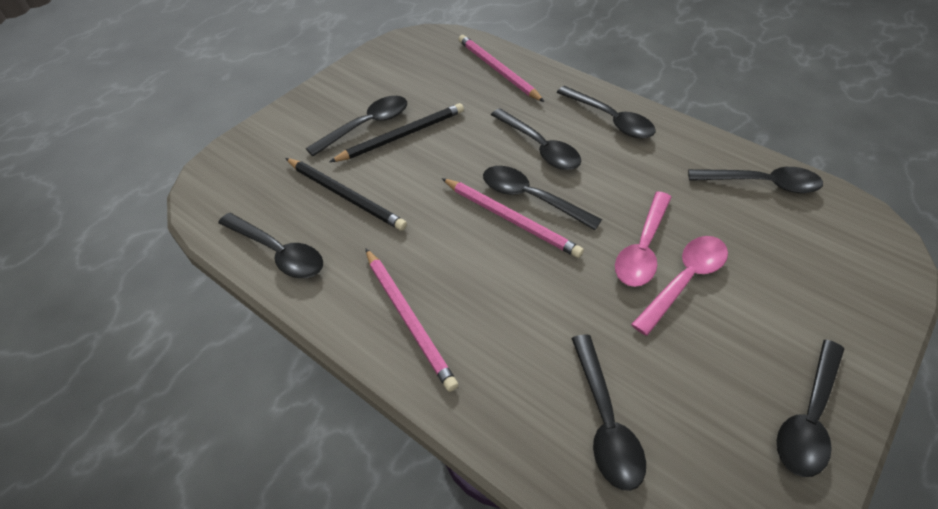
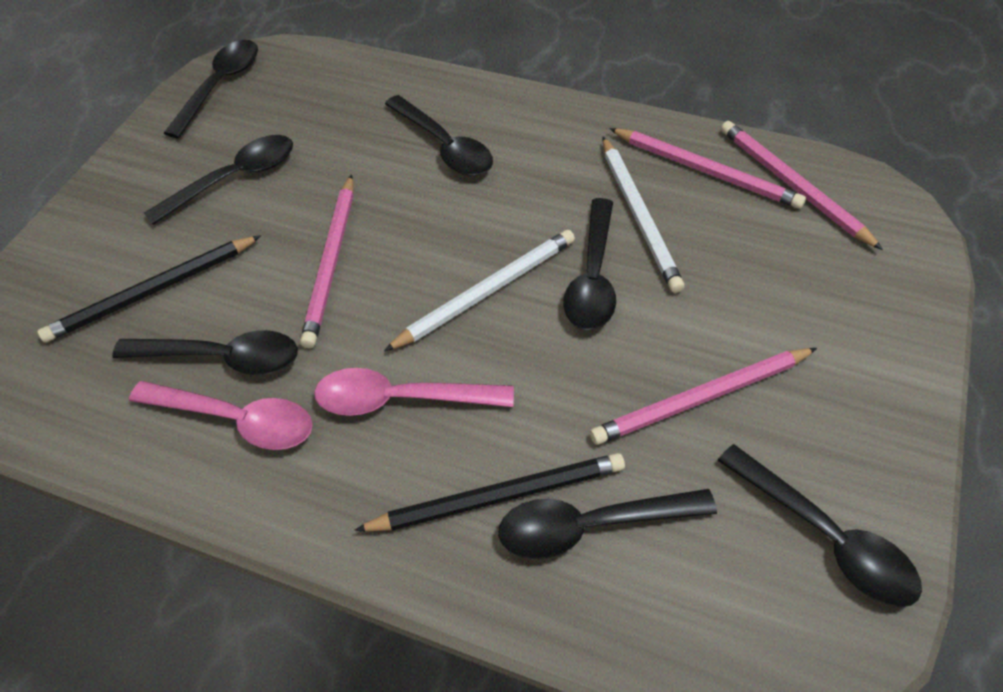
black spoon: [218,213,323,278] [306,96,407,156] [483,166,602,230] [491,108,581,170] [556,86,656,139] [571,335,646,491] [688,167,823,193] [777,339,844,477] = 8 -> [112,330,298,375] [144,135,293,225] [164,40,258,139] [385,95,493,176] [498,489,717,559] [564,198,616,330] [718,444,922,607] = 7
pink pencil: [365,248,458,392] [442,178,584,258] [458,35,544,102] = 3 -> [300,174,354,348] [590,348,817,445] [609,128,806,209] [721,121,883,250] = 4
white pencil: none = 0 -> [384,230,575,351] [603,137,685,293] = 2

